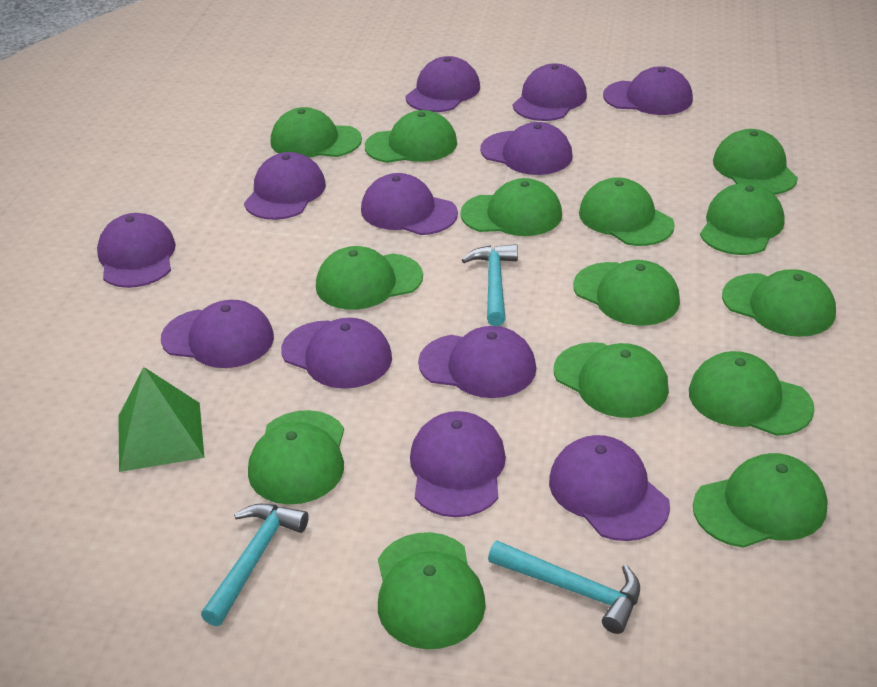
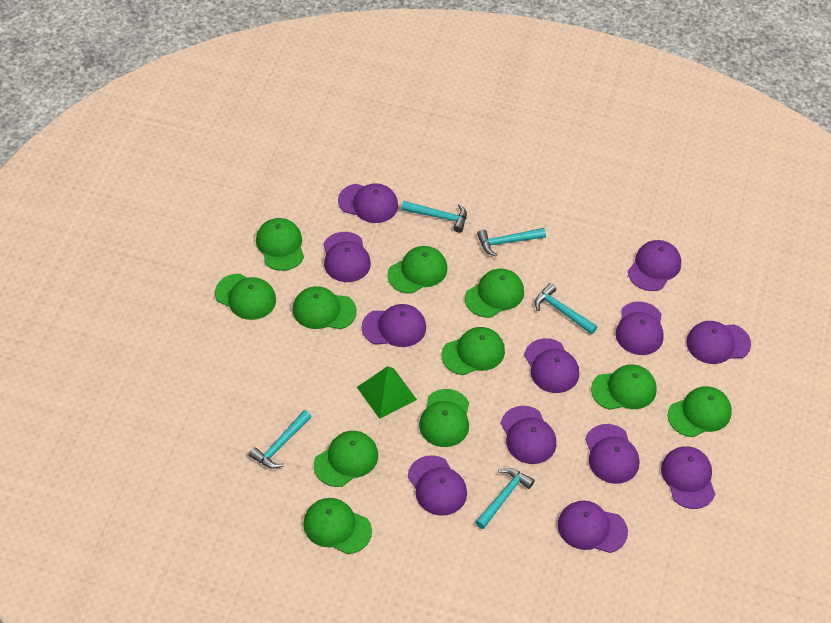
green cap: [248,410,344,504] [271,107,362,158] [316,246,423,310] [365,110,457,163] [378,532,486,649] [460,178,562,236] [554,342,669,418] [573,260,680,326] [579,177,675,246] [689,351,815,436] [693,453,828,548] [700,183,784,255] [713,129,798,195] [722,269,836,337] = 14 -> [215,274,276,320] [256,218,304,271] [293,286,357,329] [303,498,372,554] [314,431,378,487] [388,246,447,294] [419,389,469,447] [441,327,505,375] [465,269,524,318] [591,364,657,410] [668,386,732,437] = 11
turquoise hammer: [201,504,309,626] [462,244,518,326] [488,541,640,634] = 3 -> [249,410,311,468] [401,201,467,232] [475,468,535,529] [477,228,546,257] [535,283,597,334] = 5

